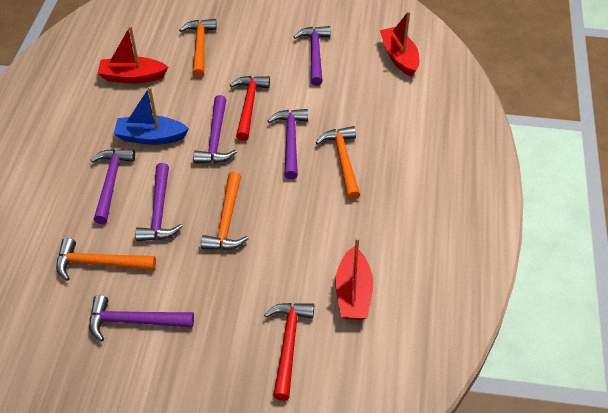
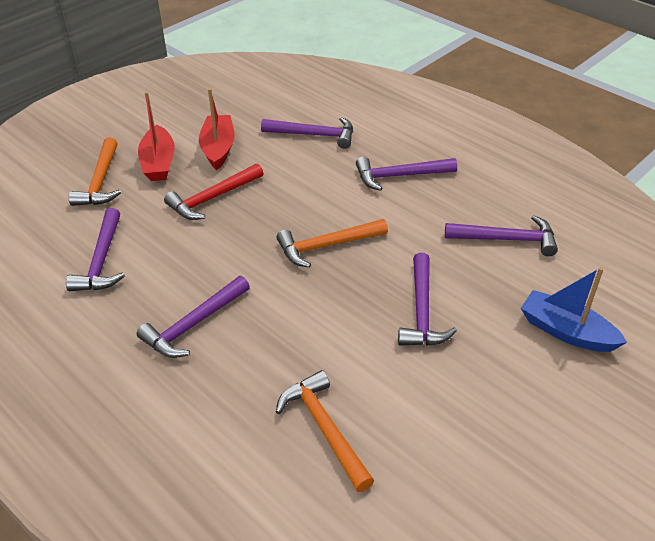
orange hammer: [56,238,156,281] [179,19,217,78] [201,172,249,250] [316,126,360,200] = 4 -> [69,137,121,206] [276,219,388,268] [276,370,374,492] = 3
red boat: [97,26,168,84] [335,237,373,320] [380,11,419,77] = 3 -> [138,92,175,181] [199,88,235,170] = 2
red hammer: [230,76,270,141] [264,303,314,401] = 2 -> [164,163,264,220] = 1

